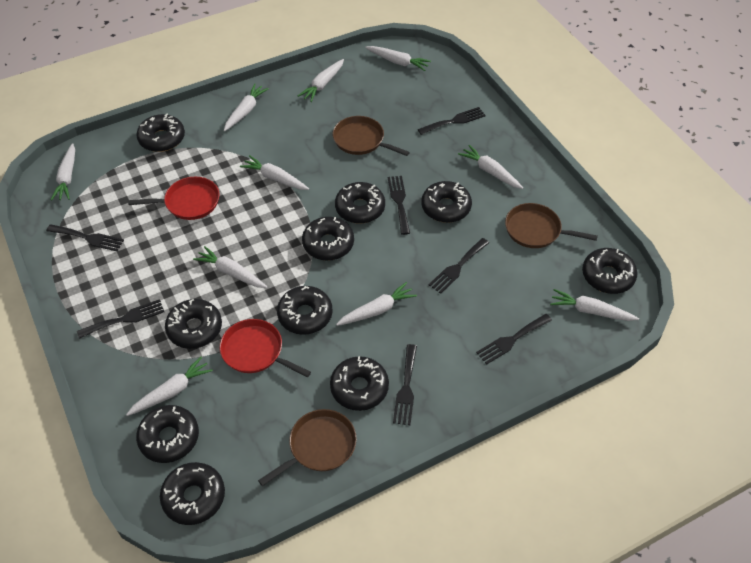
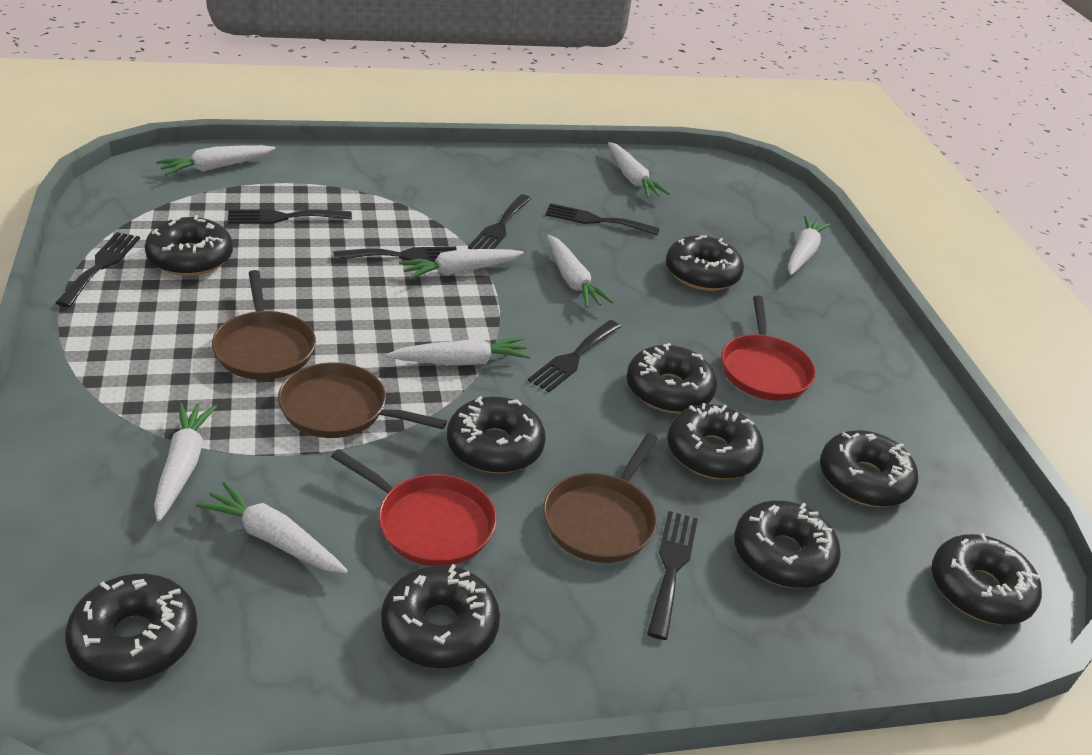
white carrot: [51,143,75,201] [126,356,213,416] [193,246,267,288] [224,84,269,131] [240,155,309,190] [298,59,344,102] [336,282,417,326] [365,46,431,71] [458,145,523,189] [550,289,639,321] = 10 -> [154,403,217,522] [156,145,275,176] [196,482,348,573] [386,337,530,366] [399,249,524,280] [547,234,614,308] [608,142,670,198] [788,216,830,275] = 8

